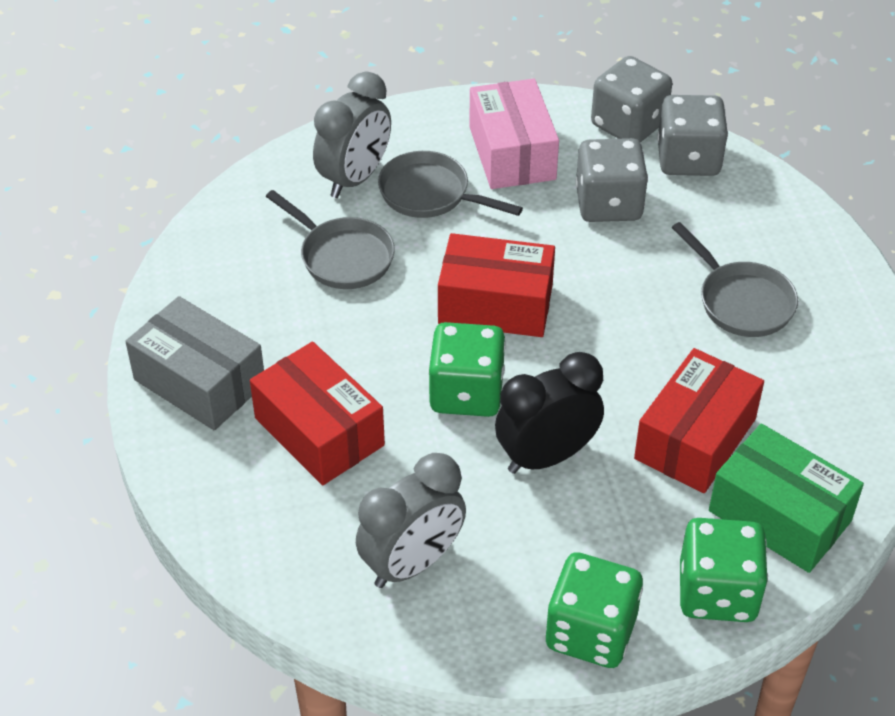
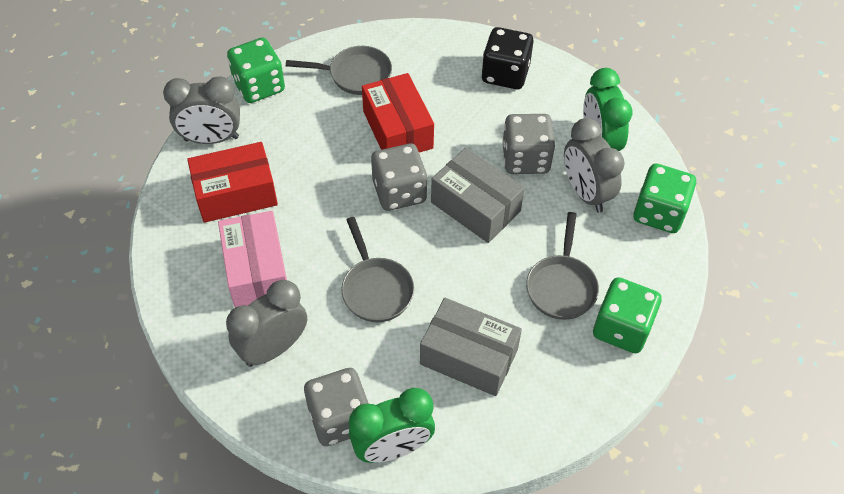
black clock: [495,352,604,474] = 1 -> none = 0
black dice: none = 0 -> [482,27,534,89] = 1
green box: [709,424,864,573] = 1 -> none = 0
green clock: none = 0 -> [349,388,435,463] [583,68,632,151] = 2
grey box: [125,296,264,430] = 1 -> [420,298,522,396] [431,148,525,243] = 2
grey clock: [313,71,391,198] [356,453,466,588] = 2 -> [163,76,240,144] [226,280,307,367] [564,118,625,213] = 3
red box: [250,342,385,485] [438,233,555,337] [634,348,764,493] = 3 -> [187,142,278,223] [362,73,434,153] = 2

